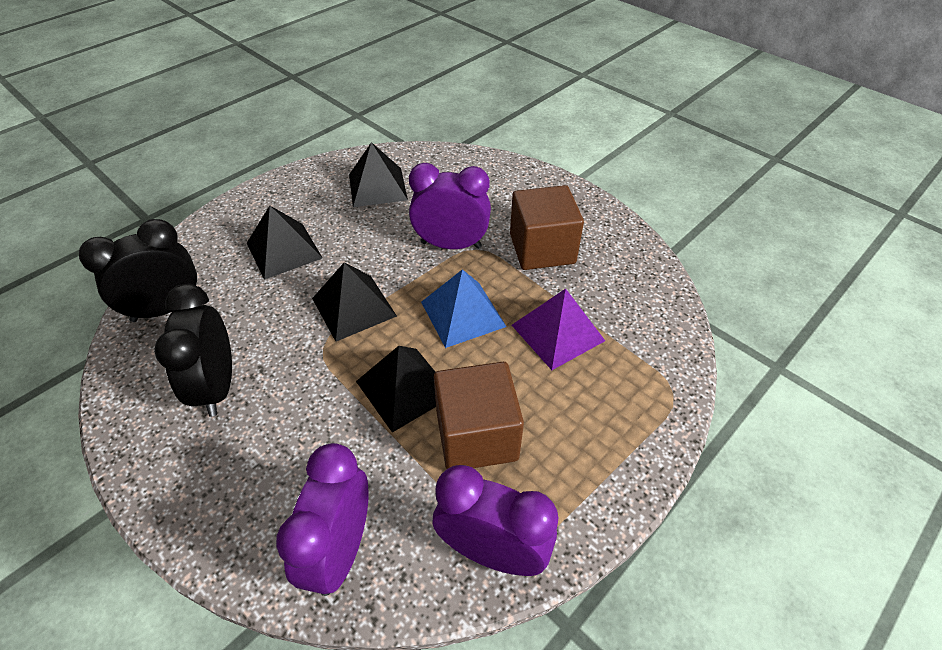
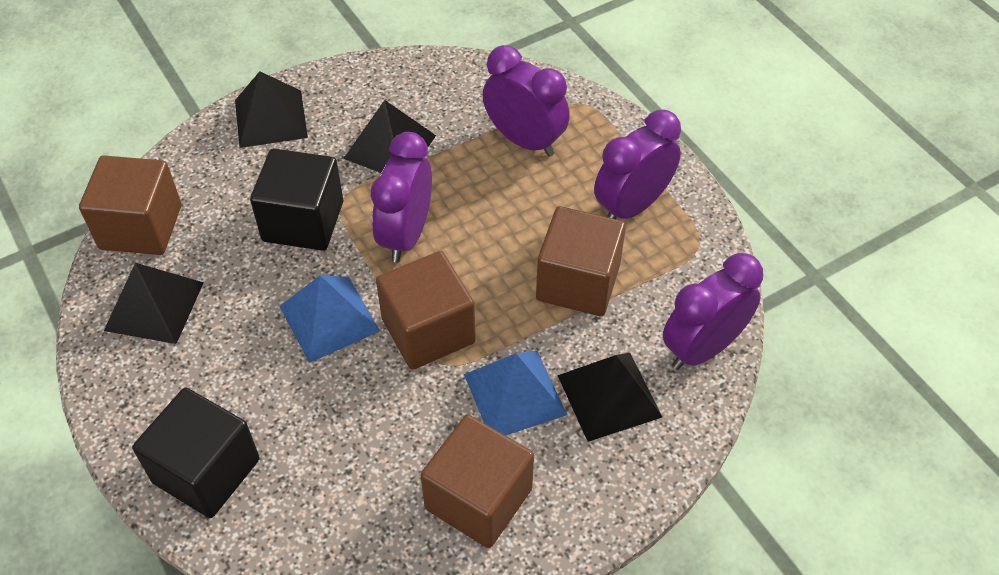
black clock: [79,219,197,322] [154,284,232,417] = 2 -> none = 0
black cube: none = 0 -> [132,388,260,518] [250,149,343,251] = 2
blue pyramid: [421,269,507,348] = 1 -> [279,275,380,363] [464,351,567,436] = 2
brown cube: [434,362,524,469] [510,185,584,270] = 2 -> [79,155,181,255] [376,251,476,370] [421,415,534,548] [536,206,626,316] = 4
purple clock: [276,443,369,596] [409,163,491,249] [433,465,558,576] = 3 -> [371,132,432,262] [483,45,570,157] [594,110,681,219] [663,253,763,370] = 4
purple pyramid: [512,289,605,370] = 1 -> none = 0

